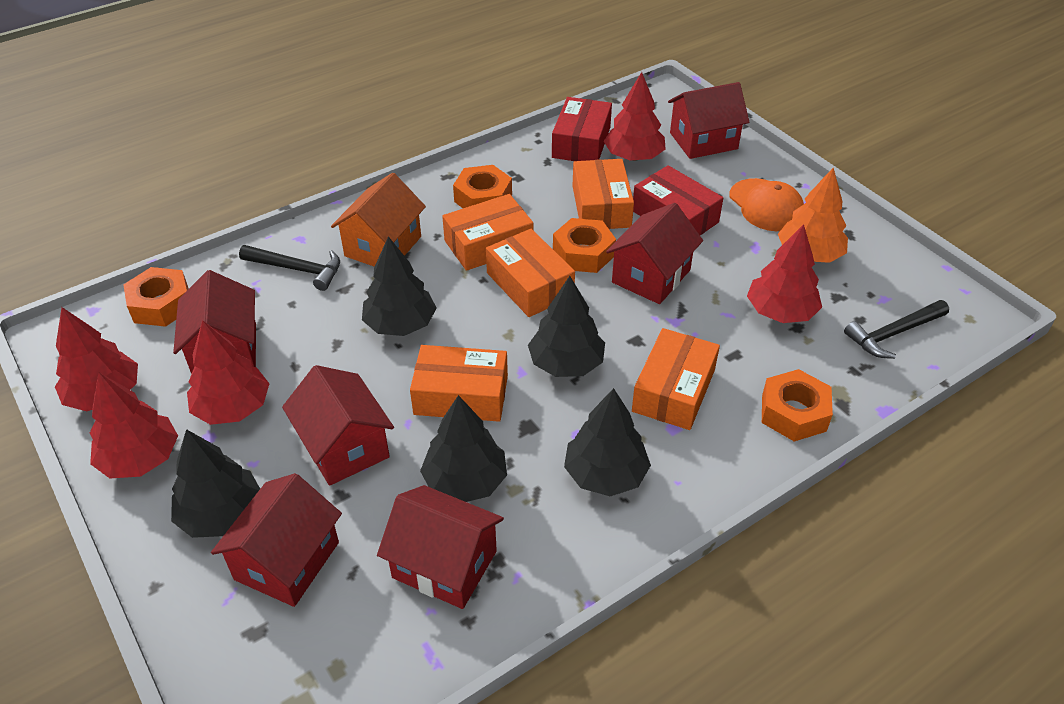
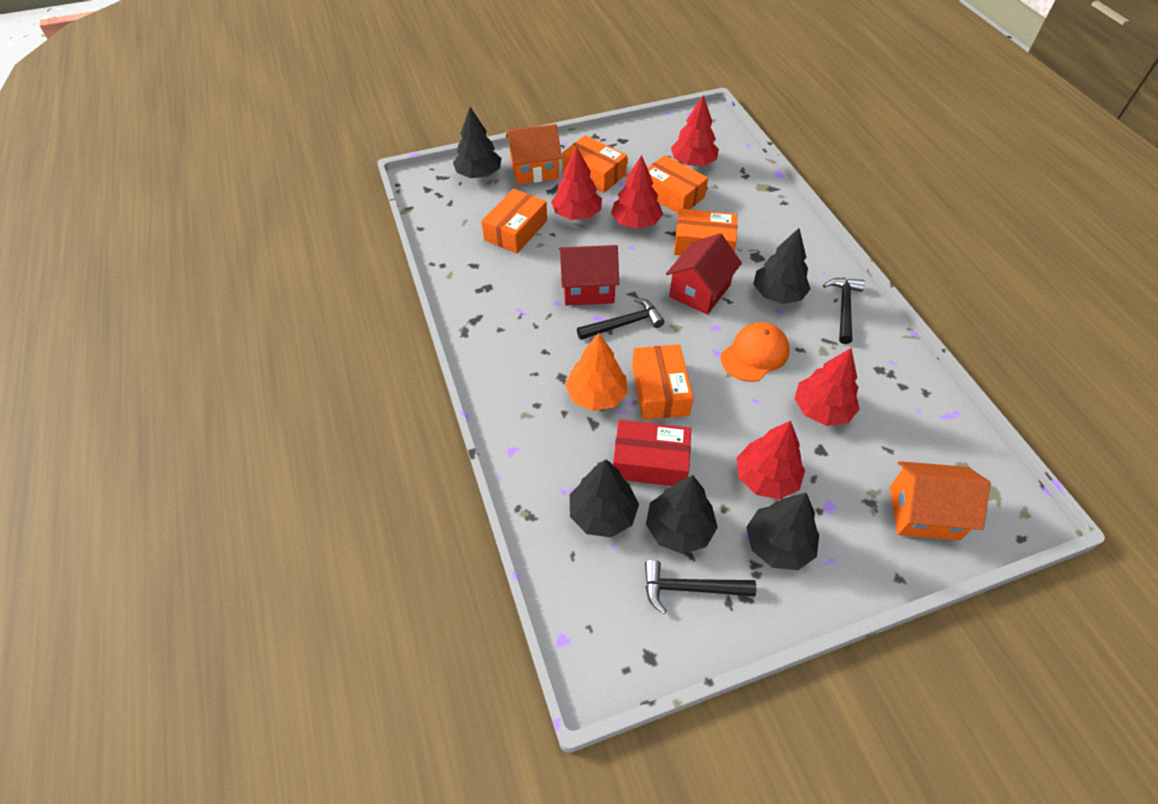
black hammer: [239,245,340,291] [844,300,949,359] = 2 -> [577,298,665,340] [645,560,756,614] [823,278,865,344] = 3
orange house: [331,173,426,267] = 1 -> [506,124,562,184] [890,461,990,540] = 2
orange nut: [123,267,189,327] [453,165,512,208] [553,218,616,273] [762,369,833,442] = 4 -> none = 0
red box: [552,97,612,161] [633,165,723,235] = 2 -> [613,420,691,486] = 1
red house: [173,270,256,374] [211,473,342,607] [282,365,394,486] [377,485,504,609] [606,203,703,304] [668,82,749,159] = 6 -> [559,245,619,306] [666,233,742,315] = 2

